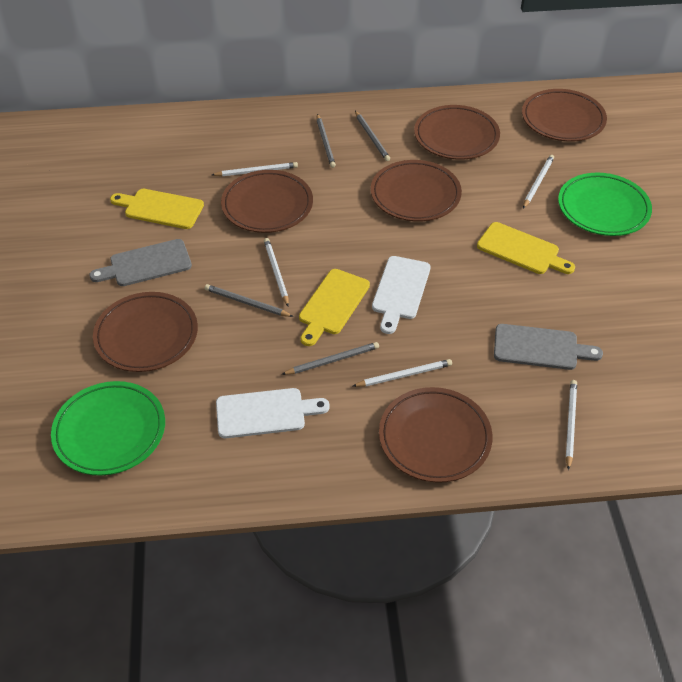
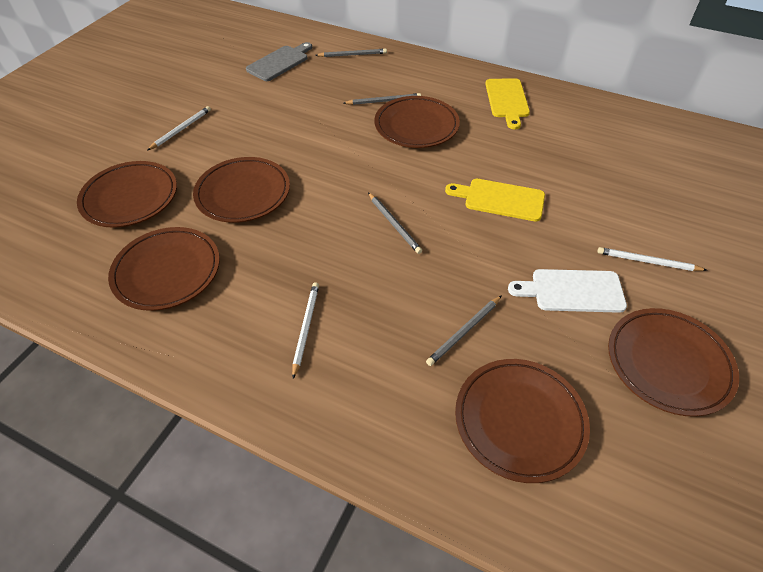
green plate: [51,381,165,476] [558,173,652,236] = 2 -> none = 0
grey cutting board: [89,239,192,286] [494,324,603,370] = 2 -> [246,42,312,81] = 1
white cutting board: [216,388,330,438] [372,256,431,334] = 2 -> [508,269,627,313] = 1
white pencil: [212,162,298,176] [264,238,289,306] [353,359,452,387] [523,155,554,209] [566,380,577,470] = 5 -> [148,106,211,150] [292,282,319,379] [597,247,707,271] = 3
yellow cutting board: [110,189,204,229] [299,269,370,346] [477,222,575,274] = 3 -> [445,179,545,222] [485,78,530,129] = 2

